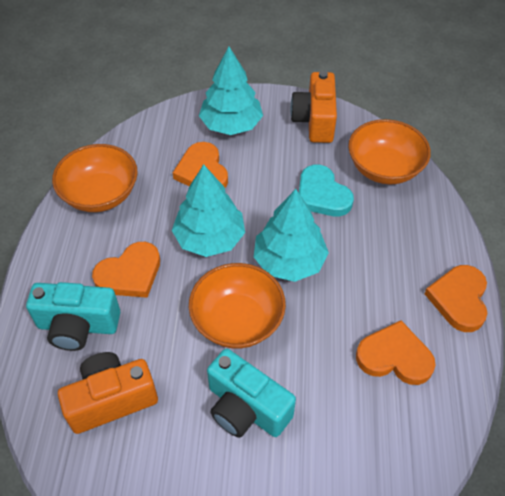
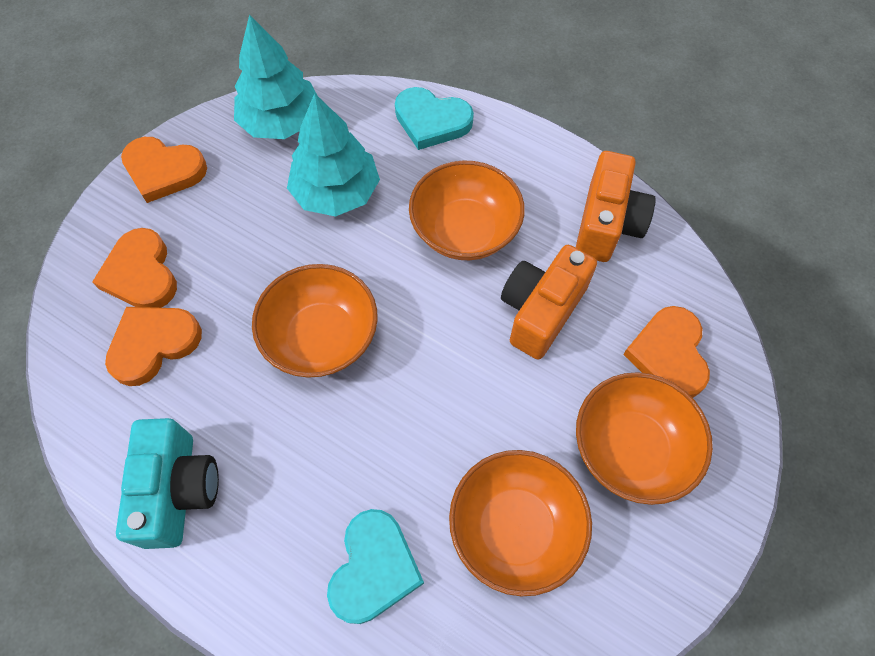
orange bowl: [52,144,138,212] [189,263,286,349] [348,119,431,184] = 3 -> [252,264,378,378] [409,160,525,260] [449,450,592,596] [576,372,713,505] = 4
turquoise camera: [26,282,120,351] [207,349,296,438] = 2 -> [116,418,219,549] = 1
turquoise heart: [299,165,354,216] = 1 -> [327,509,424,624] [395,87,474,150] = 2
turquoise tree: [172,164,245,257] [199,47,263,135] [254,189,329,282] = 3 -> [234,14,318,139] [287,93,380,217] = 2

